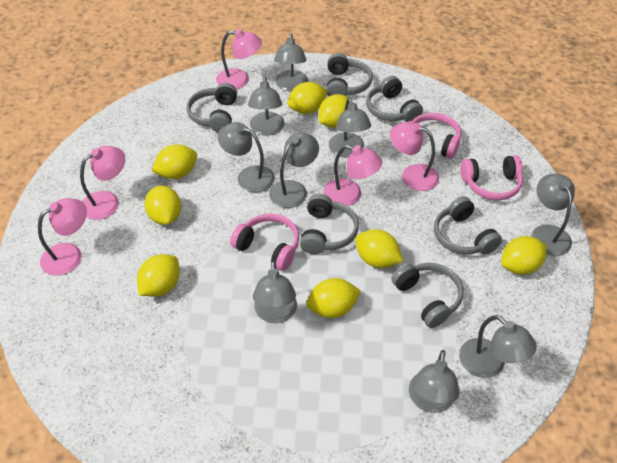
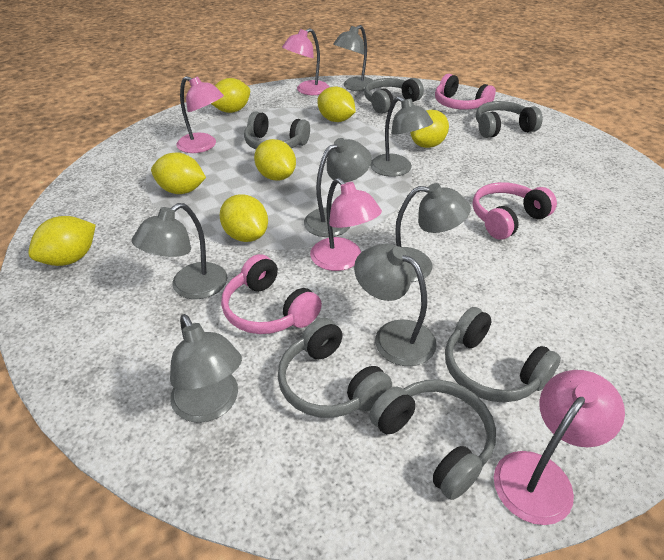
grey lamp: [218,122,275,192] [248,76,285,135] [253,260,297,323] [269,133,319,208] [274,34,308,91] [329,98,371,158] [409,350,460,413] [459,315,537,378] [532,174,575,256] = 9 -> [132,203,227,299] [170,314,242,423] [304,138,372,237] [333,25,373,91] [354,244,437,366] [370,96,433,177] [395,183,471,282] = 7
pink lamp: [38,198,87,276] [80,146,125,220] [216,29,262,89] [324,145,382,206] [390,122,439,191] = 5 -> [176,76,224,153] [282,28,330,95] [310,178,382,271] [494,370,625,525] = 4
yellow lemon: [137,254,180,296] [145,185,181,225] [152,144,197,179] [287,82,327,114] [306,278,361,318] [318,94,348,128] [355,229,403,268] [501,236,547,275] = 8 -> [28,216,96,266] [151,152,206,194] [211,78,250,113] [219,194,268,242] [254,139,296,181] [317,86,356,122] [410,110,449,148] = 7

